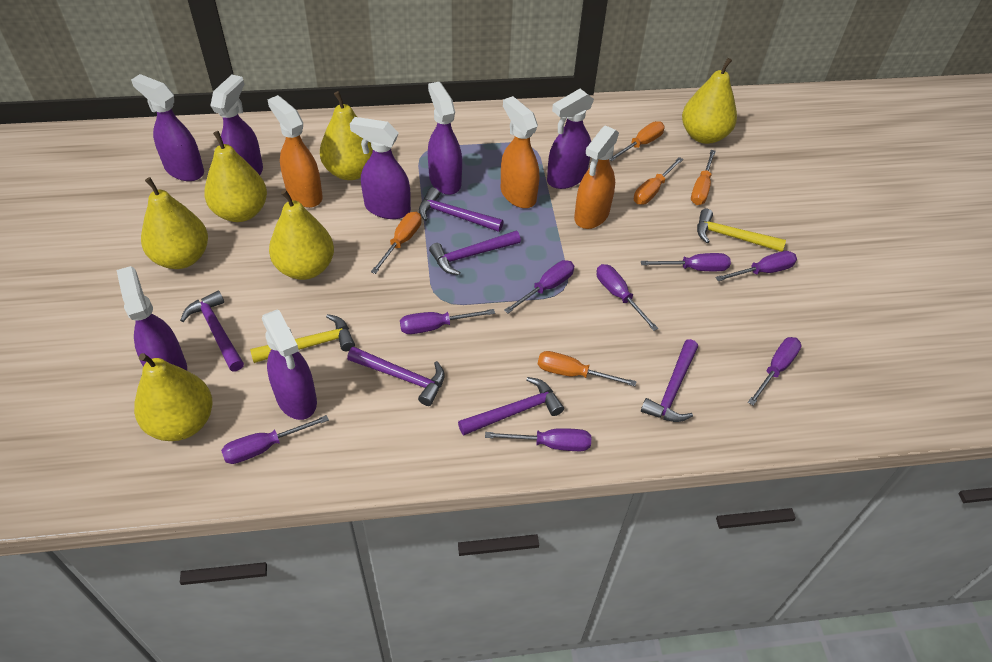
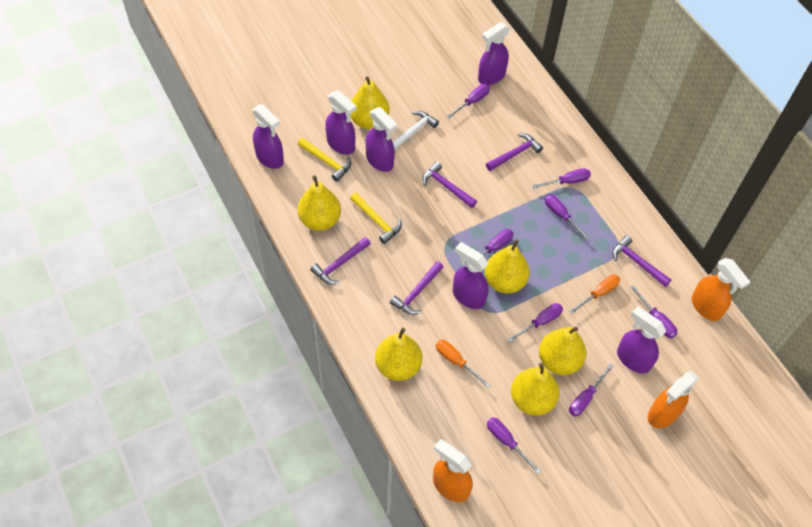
orange screwdriver: [371,212,422,274] [538,351,637,386] [609,121,665,161] [634,157,683,205] [691,150,716,205] = 5 -> [436,340,490,388] [569,274,620,314] = 2
purple hammer: [180,290,244,371] [347,347,445,406] [419,187,503,232] [429,231,521,275] [458,377,564,436] [641,339,698,422] = 6 -> [310,237,371,284] [390,261,444,315] [422,161,477,208] [486,133,543,171] [612,235,671,287] = 5
purple spray bottle: [116,266,187,371] [131,74,204,181] [210,74,263,175] [262,310,317,420] [350,117,411,219] [428,82,462,195] [547,89,594,189] = 7 -> [252,104,284,169] [325,90,356,155] [365,107,397,172] [453,242,489,309] [478,22,510,85] [617,306,666,374] = 6
white hammer: none = 0 -> [393,111,439,150] = 1

